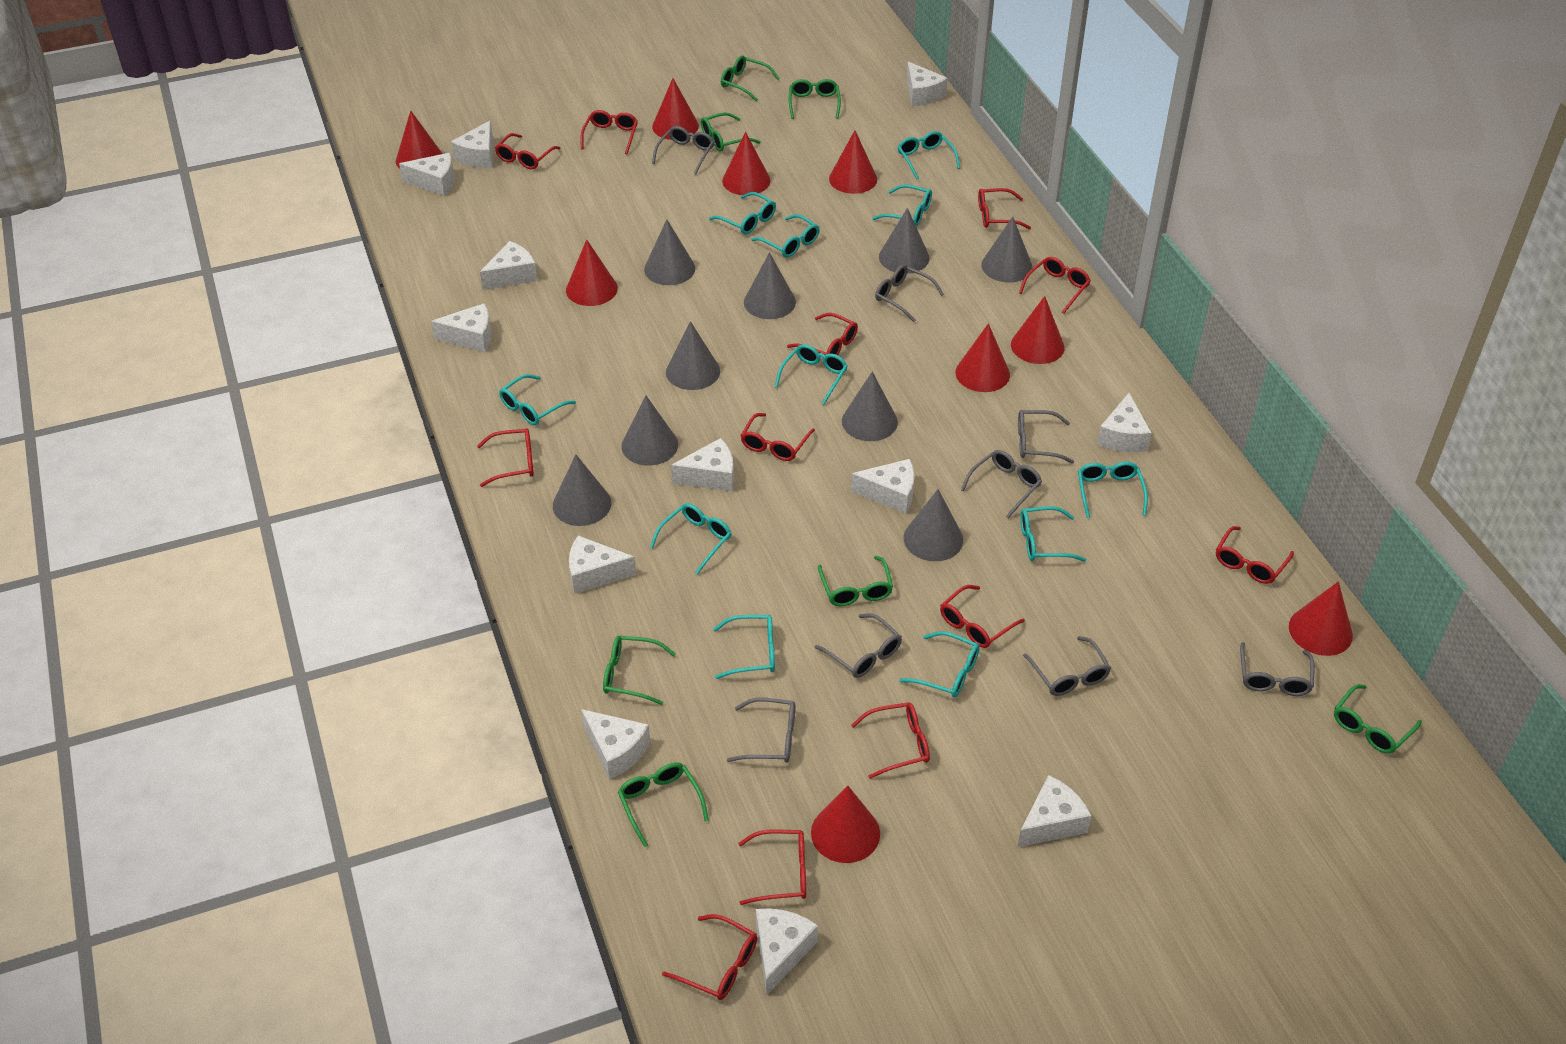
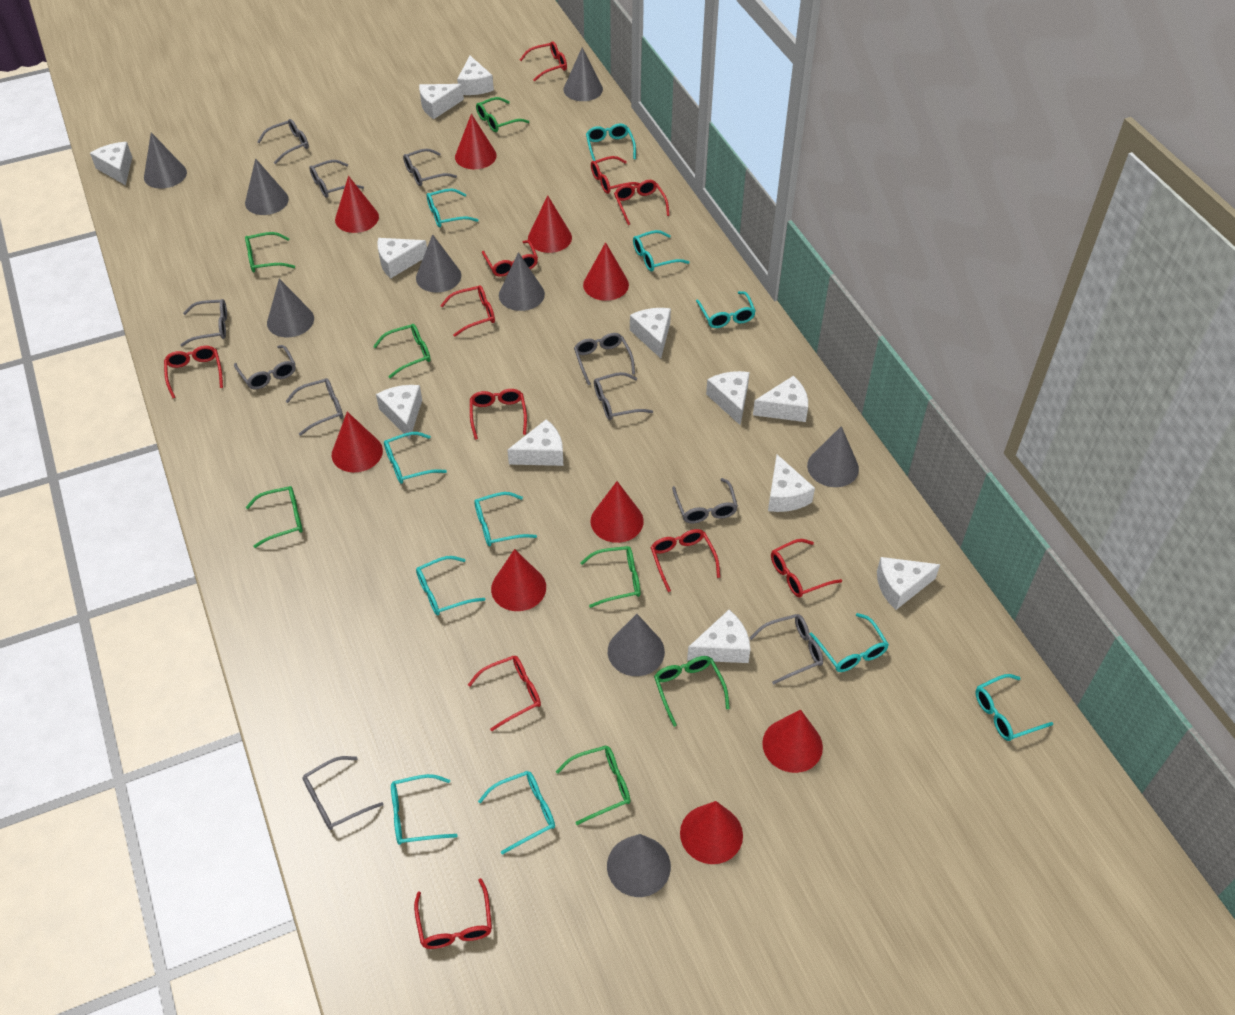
grey glasses: [652,126,714,174] [727,698,795,763] [815,613,902,678] [875,264,944,322] [961,450,1042,518] [1018,410,1074,464] [1023,636,1111,696] [1240,642,1314,696] = 8 -> [180,299,227,346] [234,345,296,389] [257,119,309,164] [286,378,343,436] [303,756,383,830] [309,160,364,198] [403,149,457,186] [574,333,635,385] [594,372,653,420] [672,478,738,524] [750,614,823,685] = 11
red glasses: [477,428,534,487] [495,133,561,170] [580,110,638,154] [662,914,757,1000] [738,830,806,905] [740,413,815,461] [787,313,858,355] [851,702,930,779] [940,585,1025,648] [978,188,1031,230] [1019,257,1091,314] [1216,526,1294,584] = 12 -> [164,346,223,398] [414,878,492,949] [440,285,495,337] [468,655,541,731] [470,389,527,440] [482,240,538,277] [520,41,567,81] [591,156,640,194] [614,180,670,225] [650,529,720,592] [771,539,842,597] = 11

